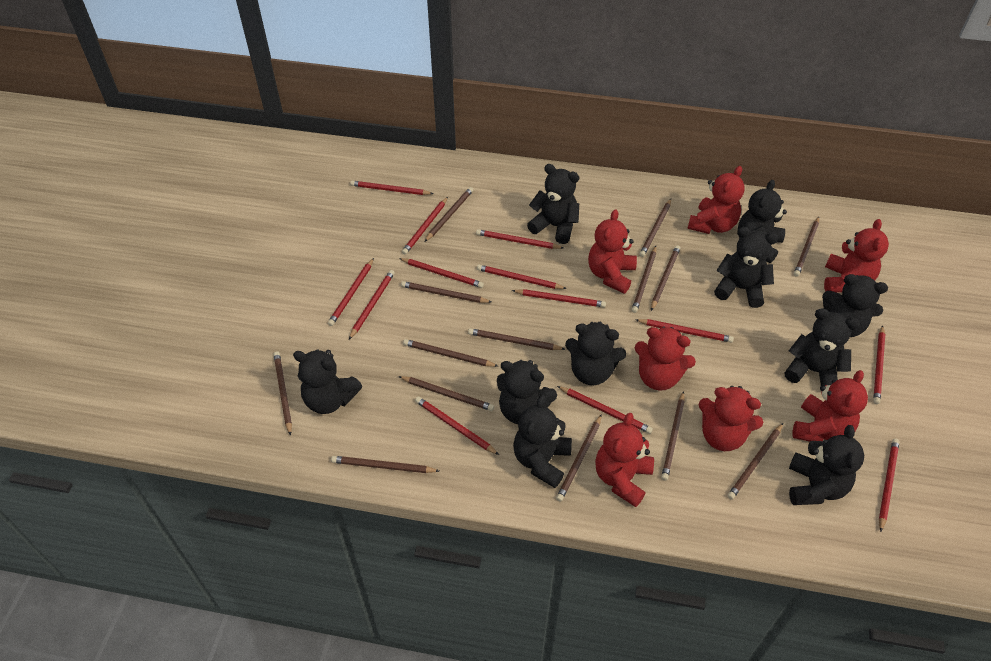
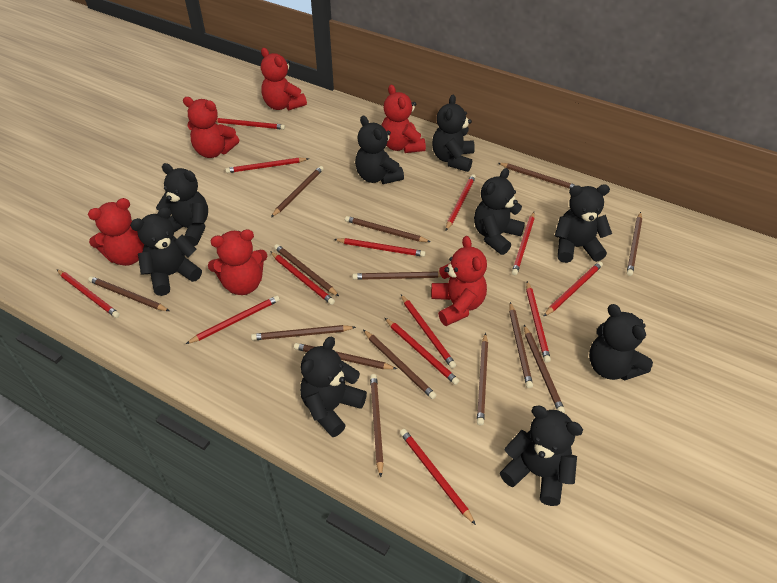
black teddy bear: [293,349,362,414] [497,360,557,424] [513,395,572,488] [527,164,579,244] [565,322,626,385] [714,227,778,308] [738,180,787,263] [785,308,860,386] [789,425,864,505] [822,274,888,337] = 10 -> [130,207,202,296] [156,163,208,246] [300,337,367,437] [355,116,404,184] [432,95,475,172] [474,168,525,255] [500,405,583,506] [555,185,612,263] [589,304,653,381] = 9
red teddy bear: [588,209,637,294] [595,413,654,507] [635,327,696,391] [687,166,745,234] [698,386,763,451] [792,370,868,442] [824,219,889,293] = 7 -> [88,198,144,266] [183,97,239,158] [208,229,267,295] [261,48,307,111] [381,85,426,153] [431,236,487,326] = 6

